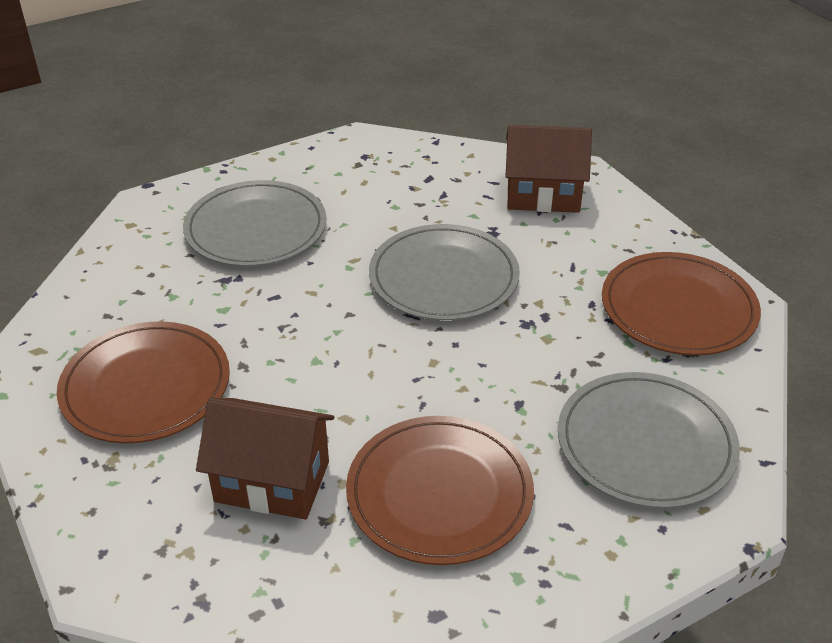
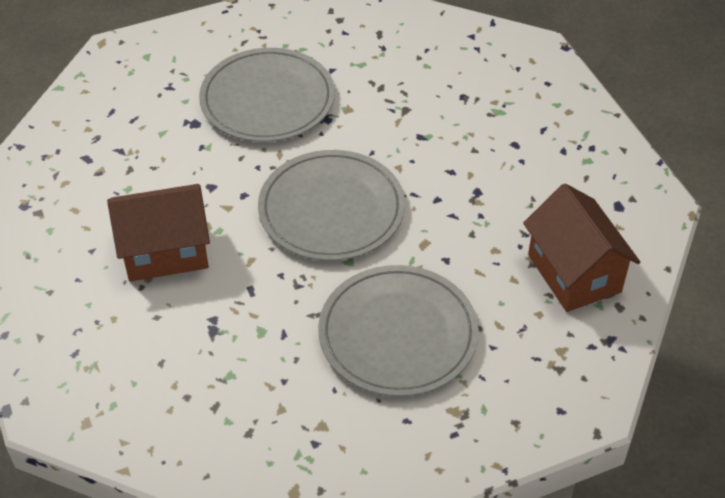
brown plate: [57,321,230,443] [346,416,534,565] [602,252,761,356] = 3 -> none = 0

